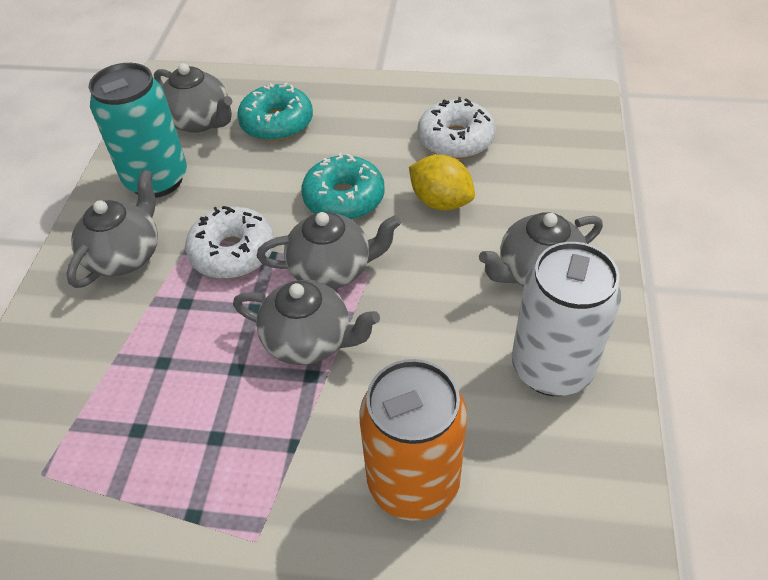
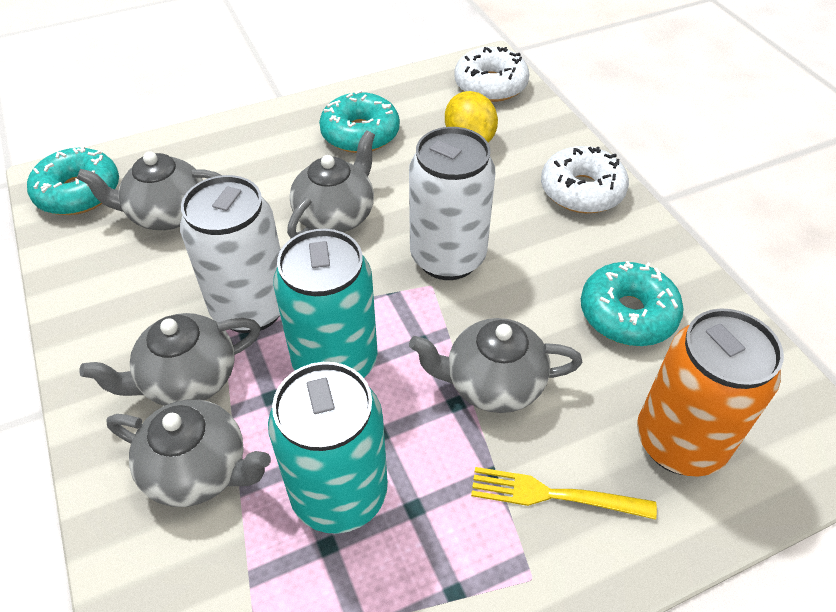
turquoise can: [89,63,187,198] = 1 -> [268,362,388,534] [273,229,378,378] = 2
turquoise donut: [237,83,313,141] [301,153,385,220] = 2 -> [27,146,119,215] [319,90,400,153] [581,261,684,346] = 3
white can: [512,242,622,396] = 1 -> [180,175,281,333] [409,127,495,280] = 2
yellow fork: none = 0 -> [471,467,657,520] = 1

